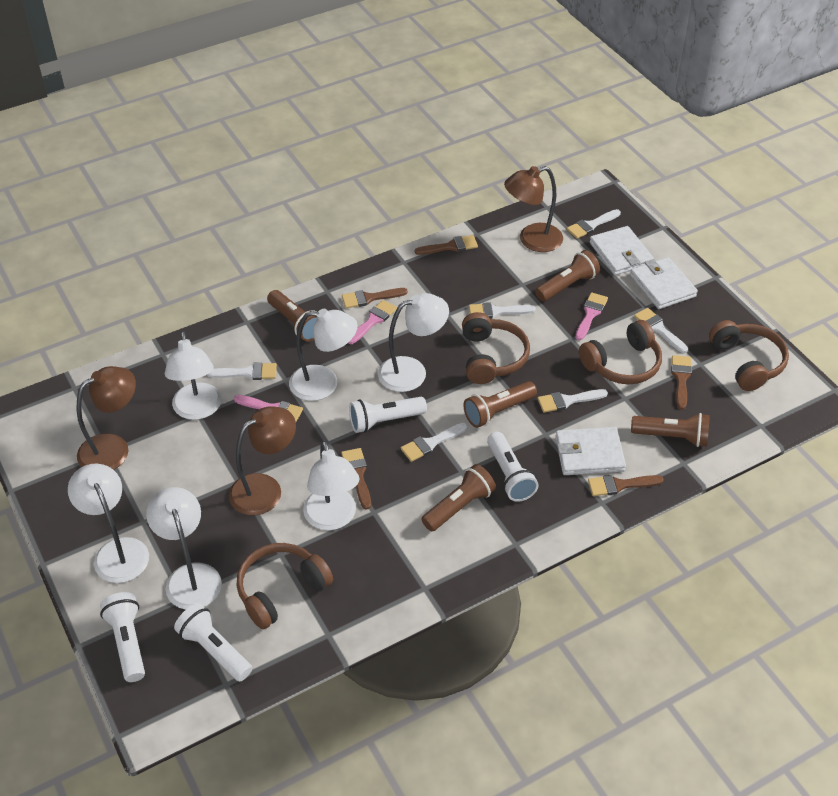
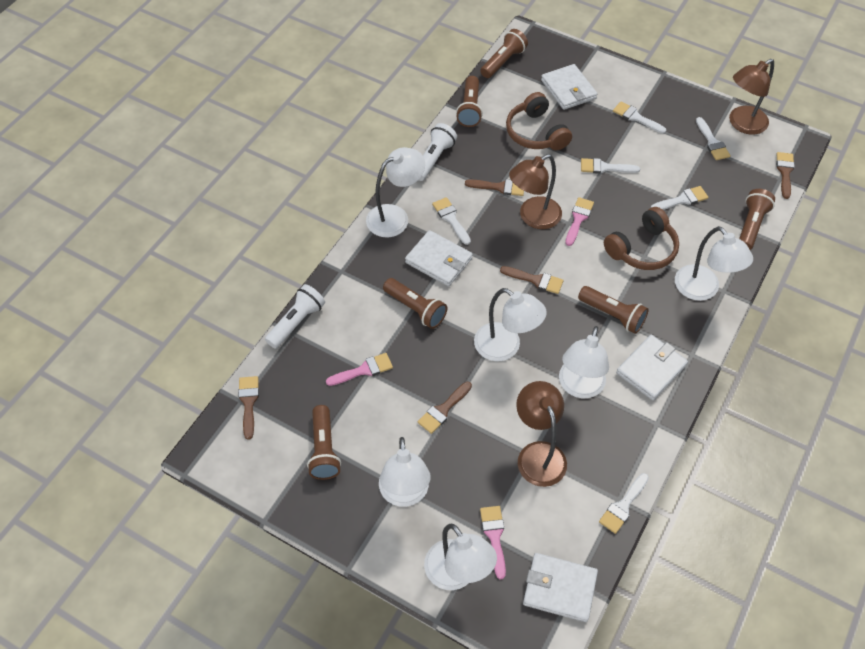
brown flashlight: [267,290,318,341] [421,464,496,531] [463,381,537,428] [535,250,600,301] [631,413,710,447] = 5 -> [307,405,341,480] [383,278,447,329] [456,76,483,127] [480,29,528,78] [578,286,648,334] [739,189,775,250] = 6
brown headphones: [236,543,333,629] [462,312,530,384] [579,320,662,384] [709,320,789,391] = 4 -> [506,92,572,150] [604,207,679,270] = 2
white flashlight: [100,592,145,682] [174,603,252,681] [349,397,427,433] [487,432,539,502] = 4 -> [265,284,325,349] [419,123,457,181] = 2
white wallet: [555,427,626,475] [590,226,654,275] [630,257,698,309] = 3 -> [405,230,473,287] [523,553,598,622] [541,64,597,110] [616,335,688,401] = 4

